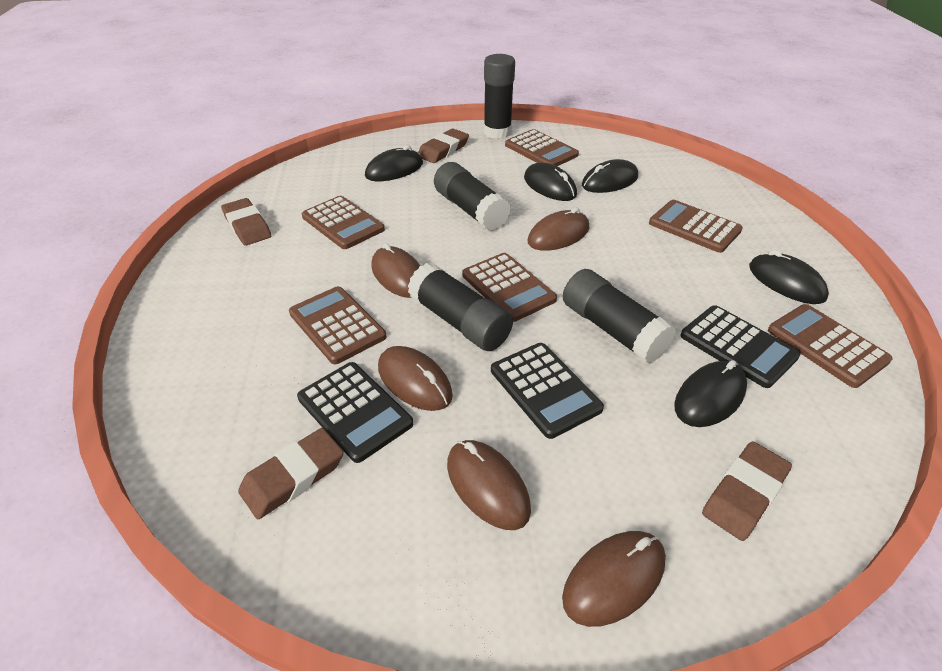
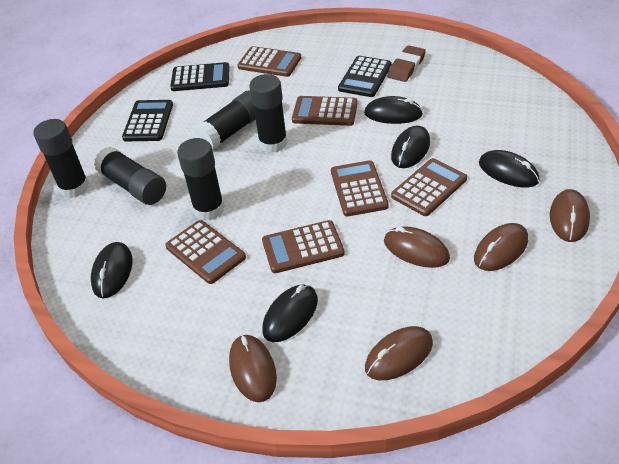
black glue stick: [408,263,513,351] [434,162,511,231] [484,54,515,139] [563,269,676,363] = 4 -> [34,119,89,198] [94,147,166,205] [177,138,225,221] [193,91,256,150] [249,74,288,153] = 5
brown eraser: [221,198,271,246] [238,428,344,519] [418,128,469,163] [702,441,792,541] = 4 -> [387,45,426,82] = 1

